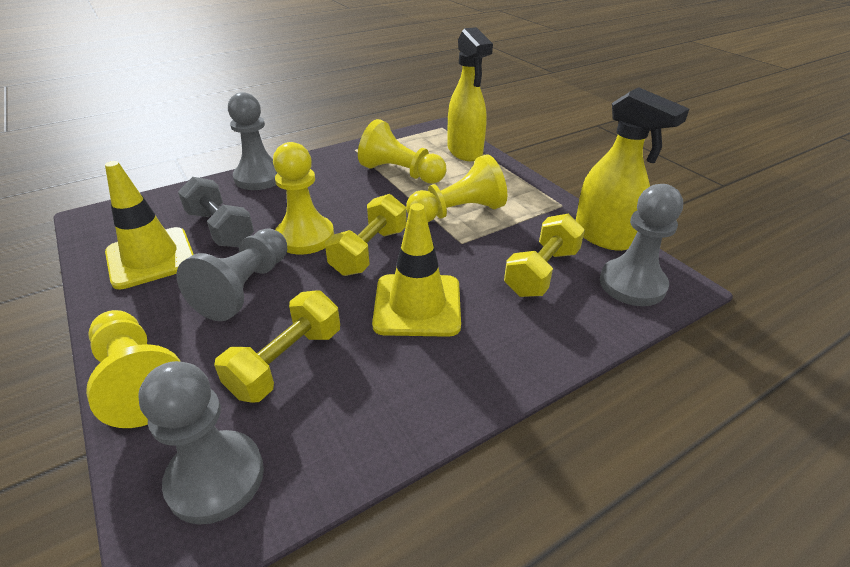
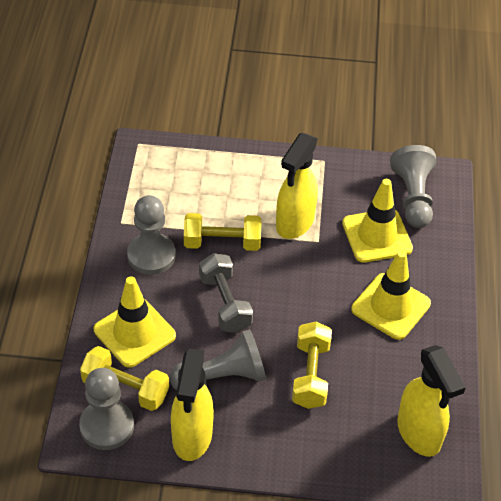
yellow pawn: [86,310,181,428] [273,142,334,254] [358,119,446,184] [406,154,507,222] = 4 -> none = 0
yellow spray bottle: [448,27,493,161] [576,87,689,251] = 2 -> [171,348,214,461] [276,133,318,239] [397,345,466,457] = 3
yellow traffic cone: [105,161,194,290] [372,203,461,337] = 2 -> [94,276,176,368] [342,179,413,263] [351,250,431,340] = 3

